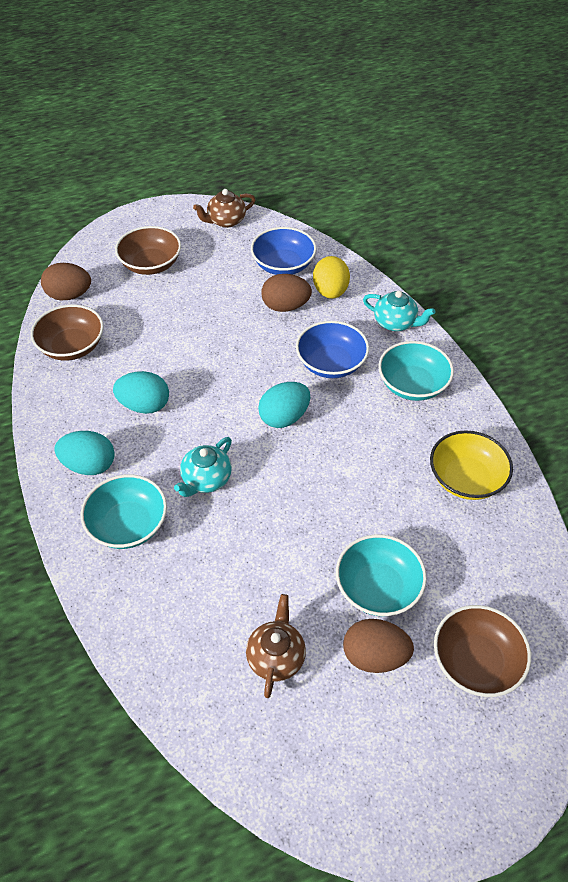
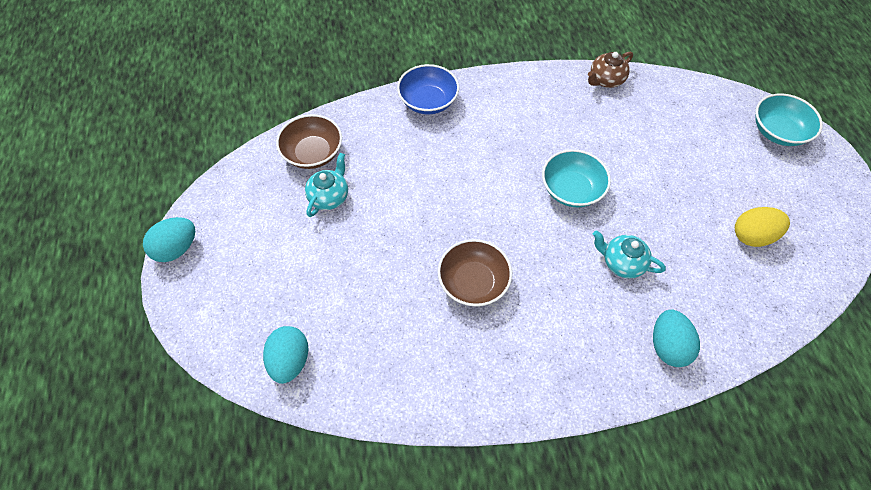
blue bowl: [251,227,317,275] [296,321,369,378] = 2 -> [397,64,459,114] = 1
brown bowl: [31,305,104,361] [115,226,181,275] [434,605,531,697] = 3 -> [276,114,342,169] [438,239,512,306] = 2
brown egg: [41,263,91,301] [261,274,312,312] [343,619,414,673] = 3 -> none = 0
brown teapot: [193,189,256,228] [246,594,306,698] = 2 -> [588,51,633,88] = 1
turquoise bowl: [80,475,167,549] [336,534,427,616] [378,341,454,401] = 3 -> [542,149,611,207] [755,93,823,146] = 2
yellow bowl: [430,430,513,500] = 1 -> none = 0

